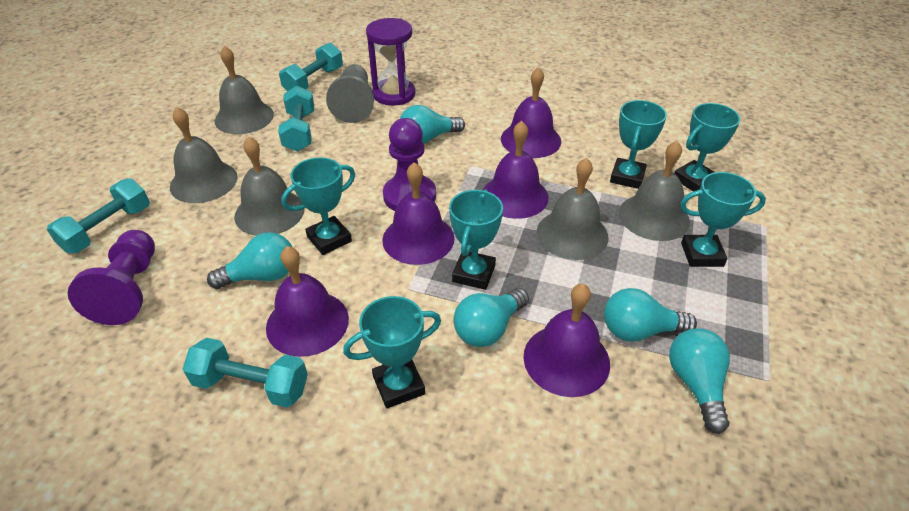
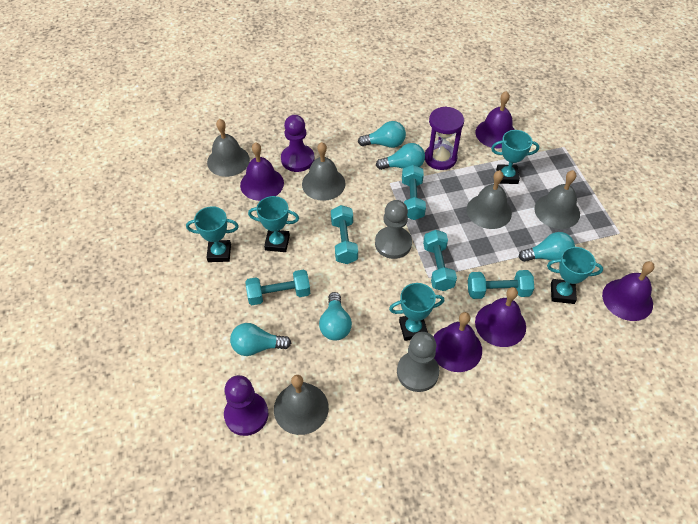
grey pawn: [326,64,374,123] = 1 -> [375,200,412,259] [397,332,439,392] = 2
turquoise dumbbell: [47,178,150,253] [183,338,308,408] [278,86,314,151] [279,42,343,91] = 4 -> [245,269,310,305] [331,205,358,264] [402,165,426,220] [423,230,457,291] [468,270,534,299] = 5
turquoise trophy: [281,157,355,255] [343,296,441,408] [449,189,503,290] [610,100,667,189] [674,103,740,191] [680,172,766,267] = 6 -> [186,206,239,262] [248,196,299,252] [389,283,444,341] [491,130,539,184] [547,247,603,304] = 5

